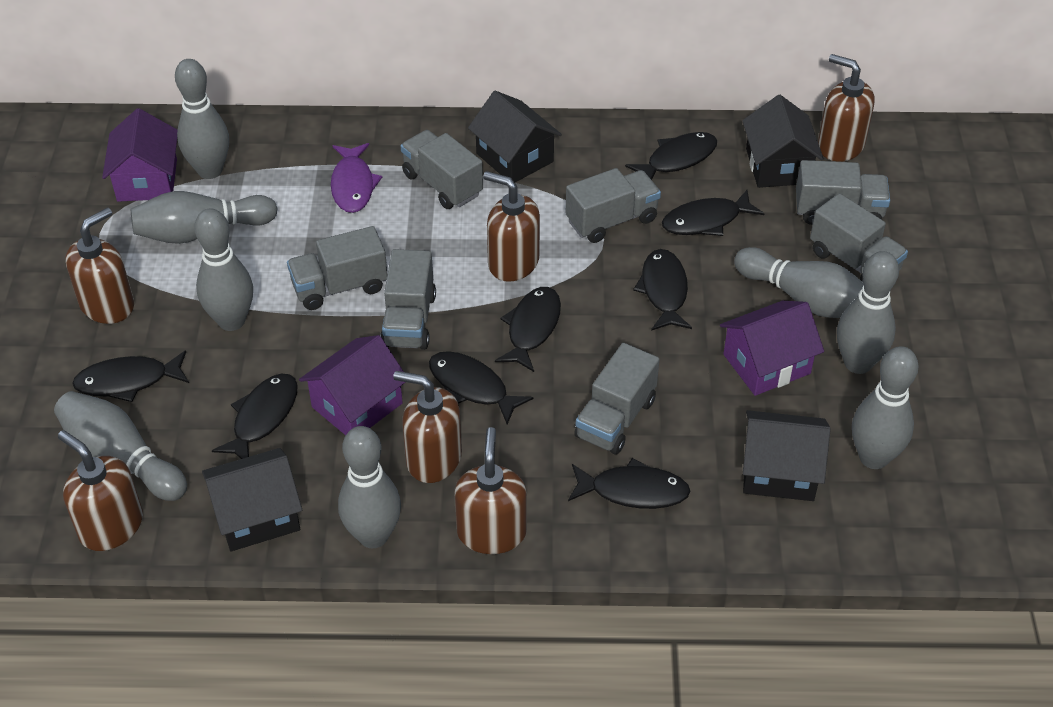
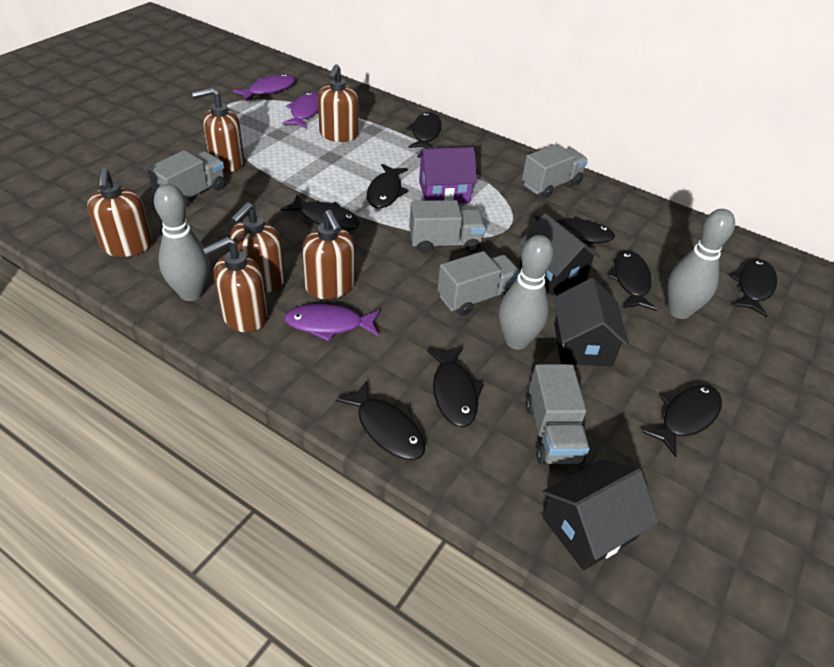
black fish: [72,350,189,402] [212,374,298,459] [429,351,533,425] [495,287,561,372] [568,458,690,509] [625,132,717,180] [633,249,692,331] [662,190,764,236] = 8 -> [281,194,360,230] [336,381,425,460] [367,164,408,208] [406,112,441,149] [427,348,484,427] [535,216,615,243] [608,250,657,311] [642,385,722,457] [731,259,777,318] = 9
black house: [202,448,302,551] [468,91,562,182] [742,95,824,188] [743,410,831,501] = 4 -> [518,213,600,296] [542,459,659,570] [554,278,629,366] = 3
grey bowling pin: [54,391,187,501] [131,191,278,244] [175,59,229,179] [194,209,253,331] [338,426,401,548] [734,247,864,318] [837,251,899,374] [852,346,919,469] = 8 -> [154,184,209,301] [499,235,554,350] [667,209,735,319] = 3
grey truck: [287,226,388,310] [380,249,436,350] [401,130,483,209] [566,168,661,243] [574,343,660,455] [796,160,890,225] [810,193,908,283] = 7 -> [147,150,225,208] [409,200,486,254] [437,251,520,316] [522,144,588,198] [526,364,590,465] = 5
purple fish: [331,143,382,213] = 1 -> [233,74,296,101] [282,92,318,128] [284,304,380,342] = 3
purple house: [102,108,178,202] [299,335,406,435] [720,301,824,396] = 3 -> [417,147,477,203] = 1

